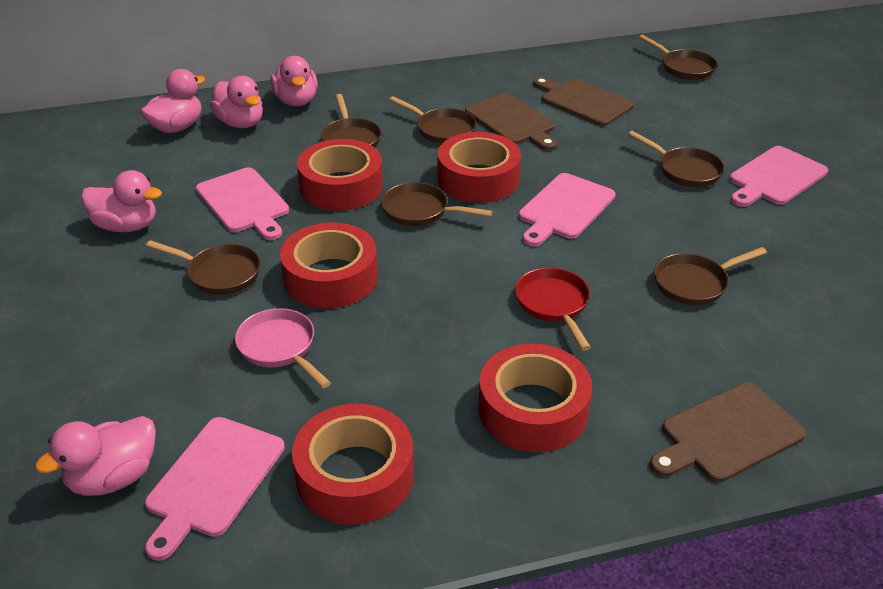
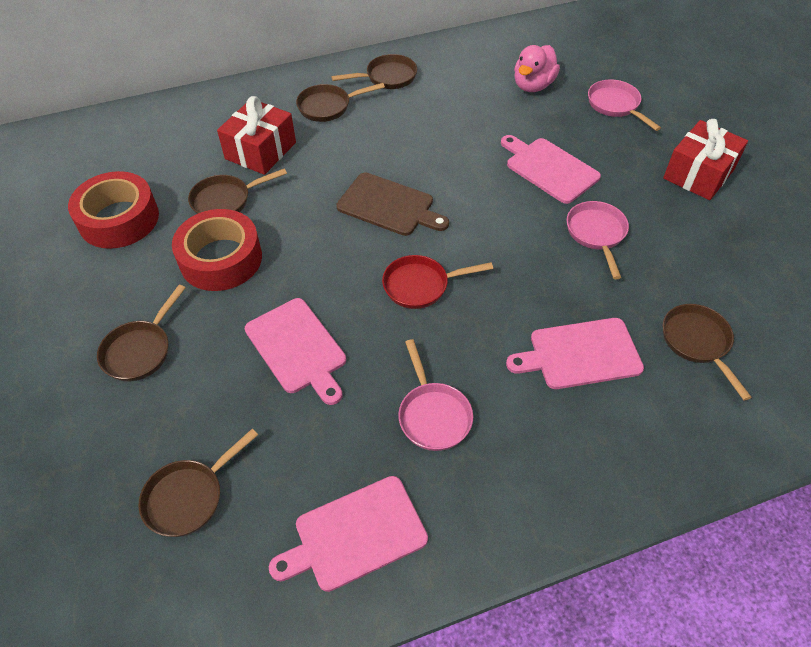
brown cutting board: [465,93,557,150] [533,77,634,126] [650,383,806,483] = 3 -> [336,172,449,236] = 1
brown pan: [146,240,261,295] [321,94,381,147] [381,182,492,226] [389,96,476,144] [628,131,725,187] [639,35,717,80] [654,247,767,305] = 7 -> [97,285,185,381] [139,429,258,537] [188,168,287,214] [296,83,385,122] [331,54,417,89] [663,304,752,401] = 6
pink duck: [35,416,156,496] [81,170,162,232] [140,69,205,133] [210,76,263,128] [270,56,318,106] = 5 -> [514,45,560,92] = 1
pink pan: [235,308,331,388] = 1 -> [398,339,473,451] [567,201,629,279] [588,79,661,131] = 3
red gift: none = 0 -> [217,96,296,175] [663,119,748,200] = 2
red tape: [280,222,378,308] [292,404,414,525] [297,139,383,211] [438,132,521,203] [479,343,592,452] = 5 -> [68,171,159,249] [172,209,262,291] = 2

